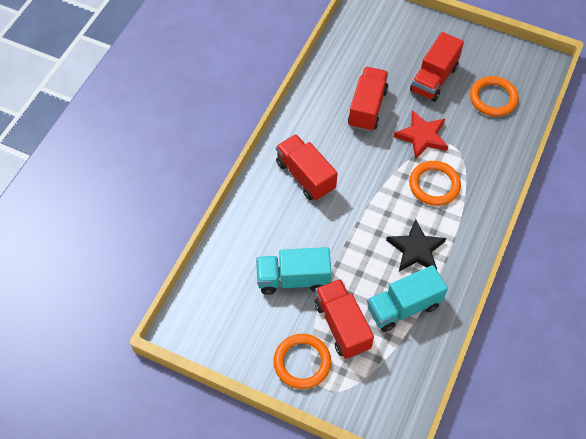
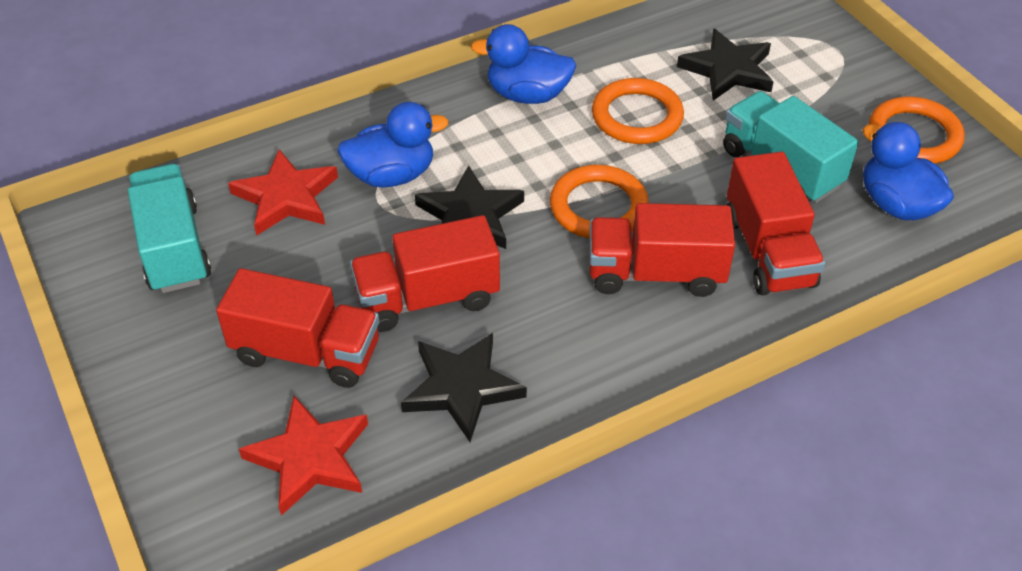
black star: [386,219,446,272] = 1 -> [401,333,527,442] [415,165,524,249] [677,28,773,101] = 3
blue duck: none = 0 -> [337,102,449,188] [471,24,576,104] [862,122,954,220] = 3
red star: [394,110,448,160] = 1 -> [228,149,338,236] [239,396,368,516] = 2

